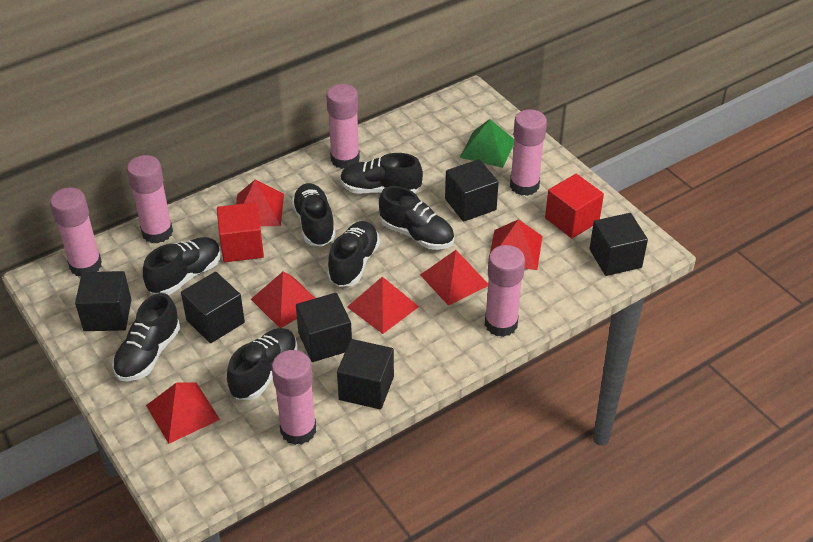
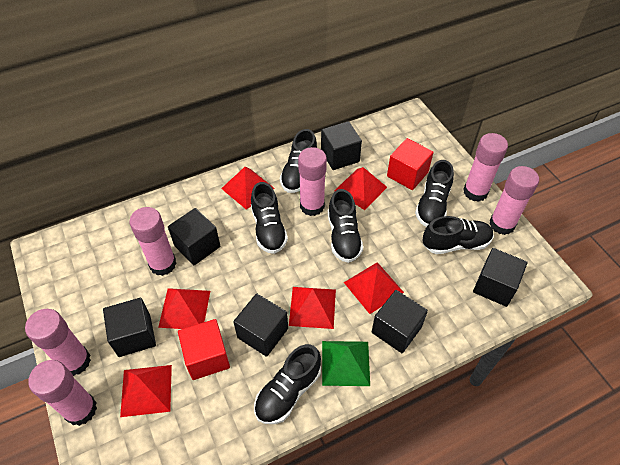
black shoe: [112,293,180,381] [143,237,221,295] [227,328,298,400] [291,183,336,246] [327,221,380,287] [340,153,423,194] [379,186,454,250] = 7 -> [251,182,288,254] [254,344,321,424] [280,129,317,193] [328,189,363,263] [415,160,454,227] [423,216,494,254] = 6

